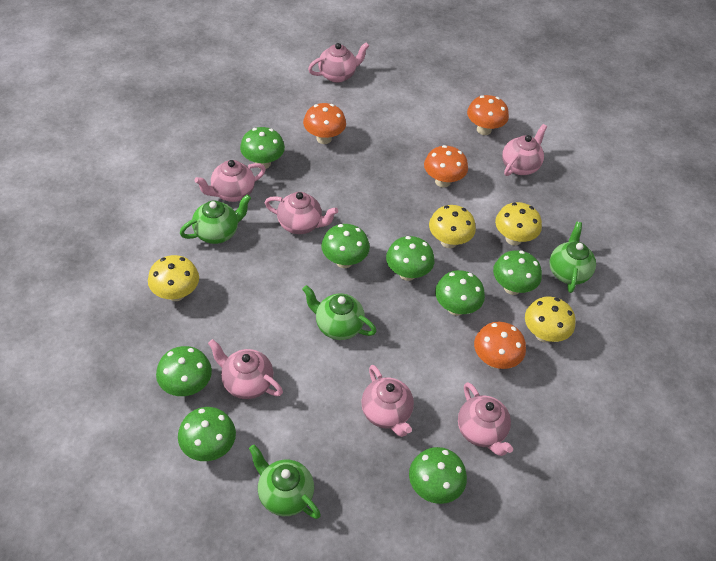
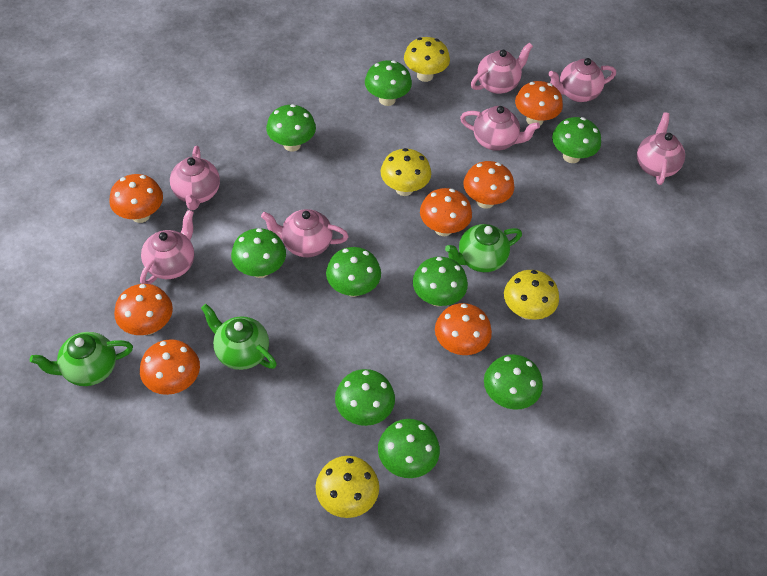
green mushroom: [156,346,212,396] [178,407,236,461] [240,127,285,169] [321,224,370,268] [386,236,435,281] [409,447,467,504] [435,270,485,316] [493,250,542,295] = 8 -> [231,228,286,278] [266,104,316,151] [326,247,381,297] [335,369,395,426] [365,60,412,106] [378,419,440,478] [413,257,468,307] [484,354,543,410] [552,117,601,163] = 9
green teapot: [180,194,251,244] [249,445,321,519] [302,285,377,340] [549,222,596,293] = 4 -> [30,332,133,386] [201,304,277,370] [445,224,522,272] = 3
orange mushroom: [303,103,346,144] [424,145,468,188] [467,95,509,135] [474,322,526,369] = 4 -> [109,174,163,223] [114,284,173,335] [140,339,200,395] [420,188,472,236] [435,303,492,355] [463,161,514,209] [515,81,563,125] = 7

